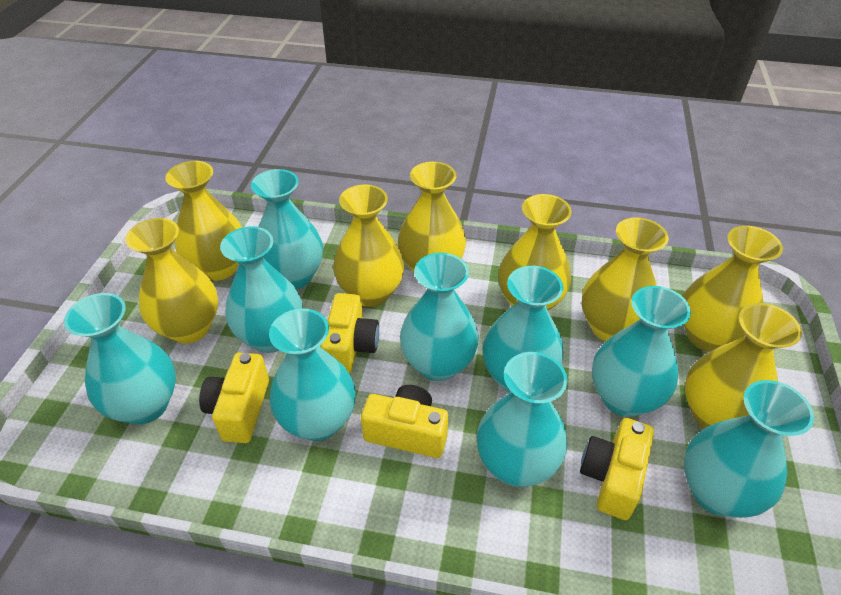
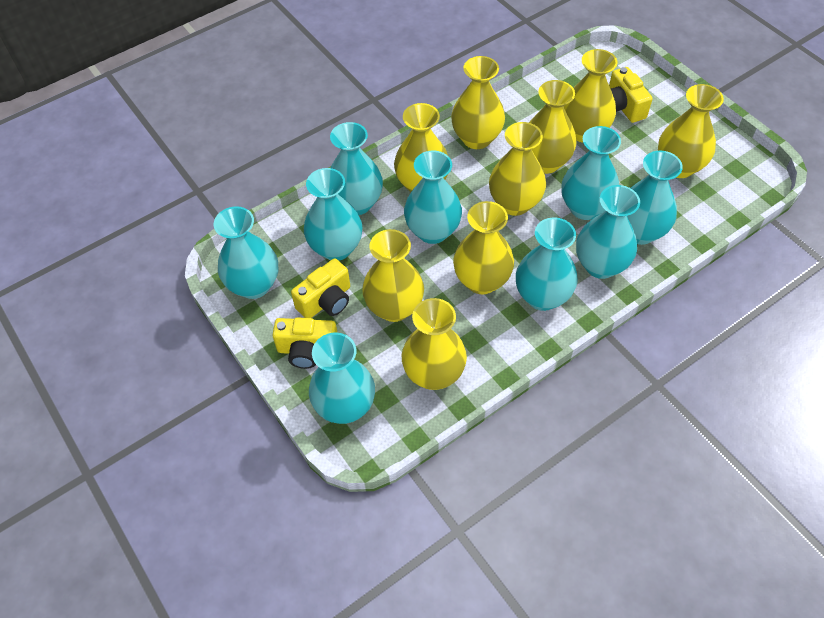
yellow camera: [199,353,269,443] [320,293,379,374] [361,385,448,458] [580,418,654,520] = 4 -> [272,317,338,369] [291,258,350,318] [609,67,653,123] = 3
yellow vase: [125,218,218,344] [165,161,242,281] [333,184,404,307] [398,162,466,274] [499,194,572,311] [581,218,669,341] [683,226,783,352] [685,303,802,429] = 8 -> [362,229,424,322] [394,103,448,192] [402,298,467,390] [451,56,505,149] [453,201,514,294] [489,122,546,216] [529,80,577,174] [564,49,617,143] [658,84,724,178] = 9

